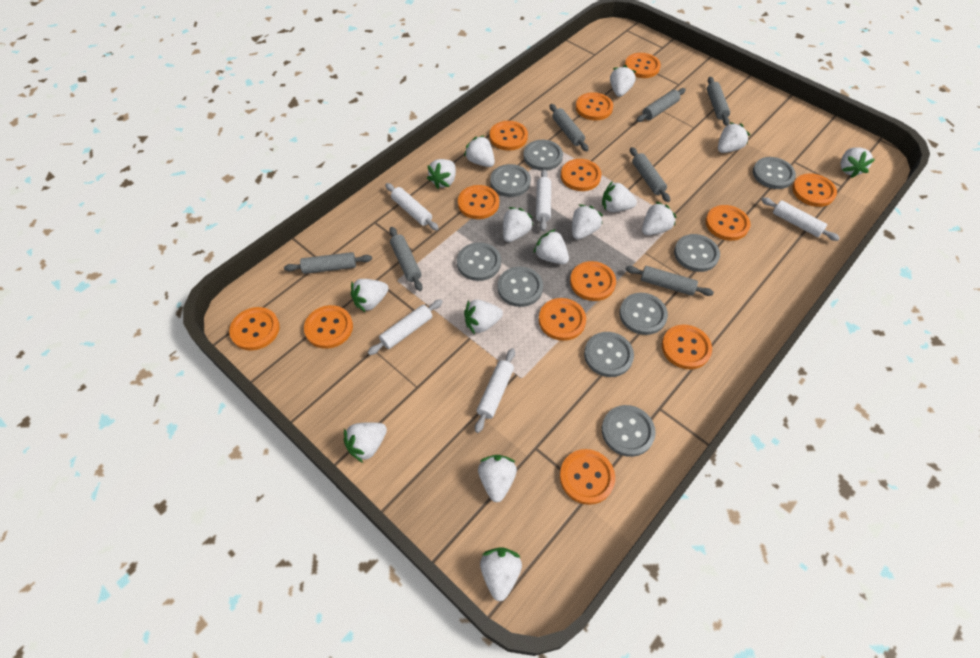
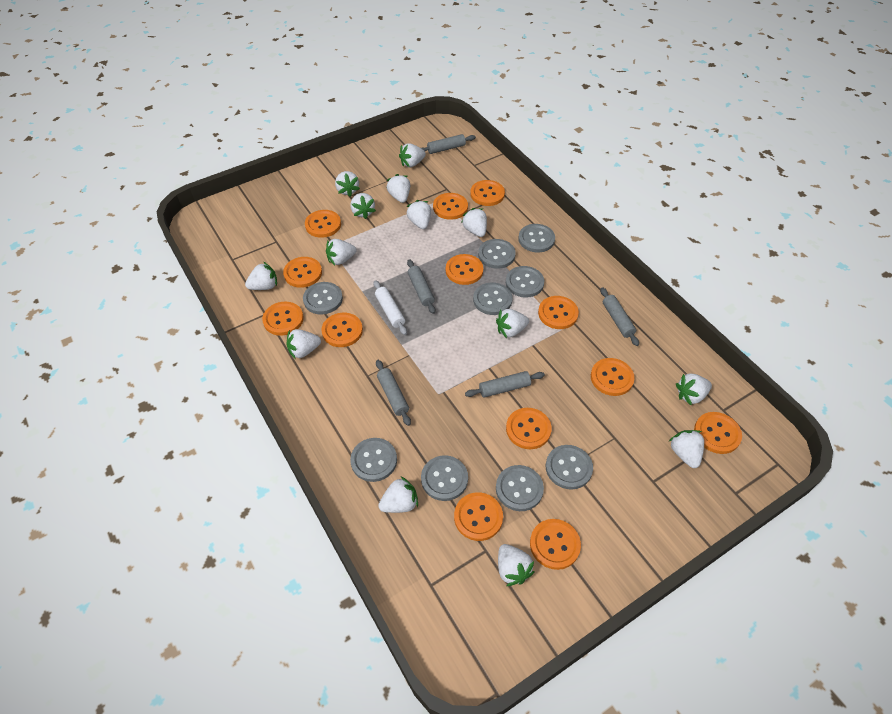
grey rolling pin: [284,252,372,274] [389,227,423,291] [550,104,589,151] [625,266,714,296] [630,147,670,202] [636,88,686,122] [707,77,730,126] = 7 -> [376,360,411,426] [407,259,435,314] [421,134,476,154] [465,371,545,398] [600,287,639,346] = 5
white rolling pin: [368,299,443,355] [385,183,439,231] [475,348,515,433] [536,169,551,231] [761,197,840,241] = 5 -> [373,280,407,335] = 1
white strawberry: [344,422,387,463] [351,279,389,313] [427,159,456,189] [464,135,495,167] [464,300,503,334] [478,455,517,502] [480,547,522,601] [503,207,534,242] [533,229,569,264] [572,205,603,240] [602,181,637,212] [610,65,636,97] [642,201,677,235] [718,122,750,153] [841,147,875,178] = 15 -> [245,262,277,290] [287,329,321,359] [326,239,357,265] [335,171,360,197] [350,193,376,219] [378,476,418,513] [387,174,410,203] [399,143,426,167] [406,200,431,229] [461,208,487,237] [496,309,529,338] [498,544,535,586] [668,430,704,468] [676,373,712,405] = 14

